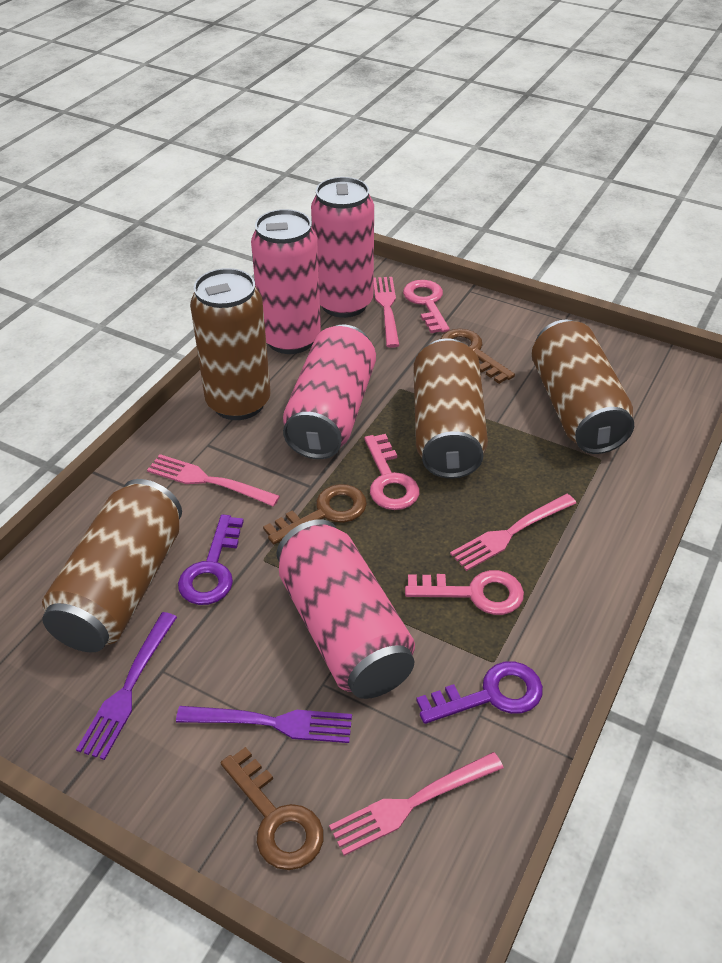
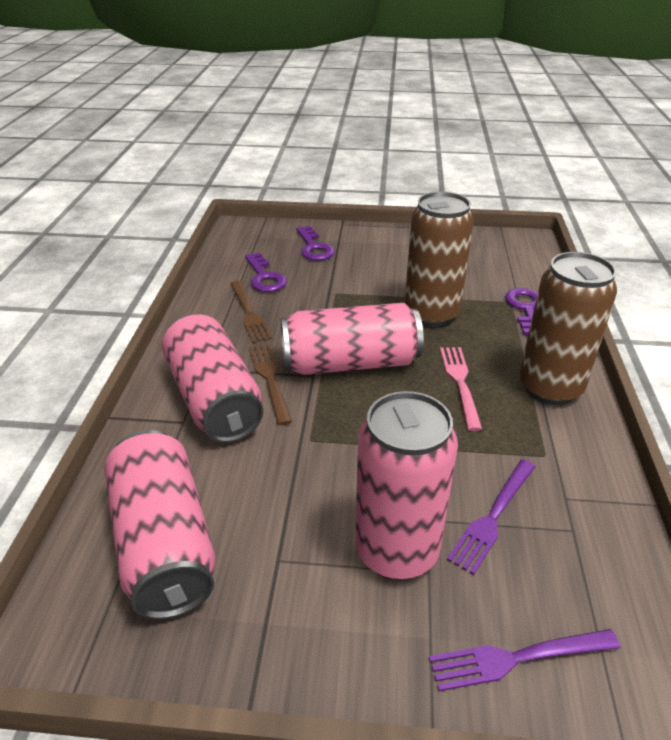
brown can: [42,479,182,652] [190,268,270,420] [414,338,488,478] [532,320,634,454] = 4 -> [405,192,474,327] [519,252,617,405] = 2
brown fork: none = 0 -> [230,281,272,343] [249,344,292,425] = 2
brown key: [221,747,324,870] [263,484,367,545] [441,329,515,384] = 3 -> none = 0
pink fork: [147,454,280,507] [329,752,504,856] [373,277,400,348] [450,494,576,571] = 4 -> [440,347,482,431] = 1
pink key: [364,434,419,510] [403,280,450,333] [405,570,524,615] = 3 -> none = 0
purple key: [178,514,244,605] [416,661,543,724] = 2 -> [245,253,287,292] [296,226,335,261] [505,288,538,335] = 3

